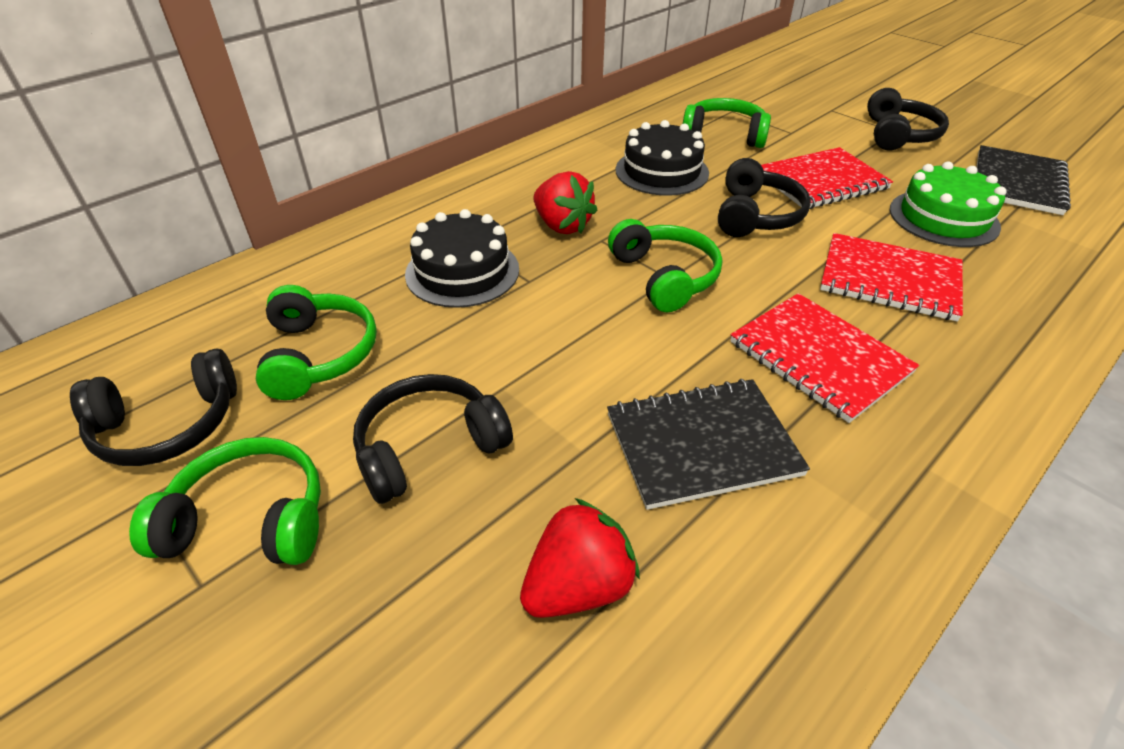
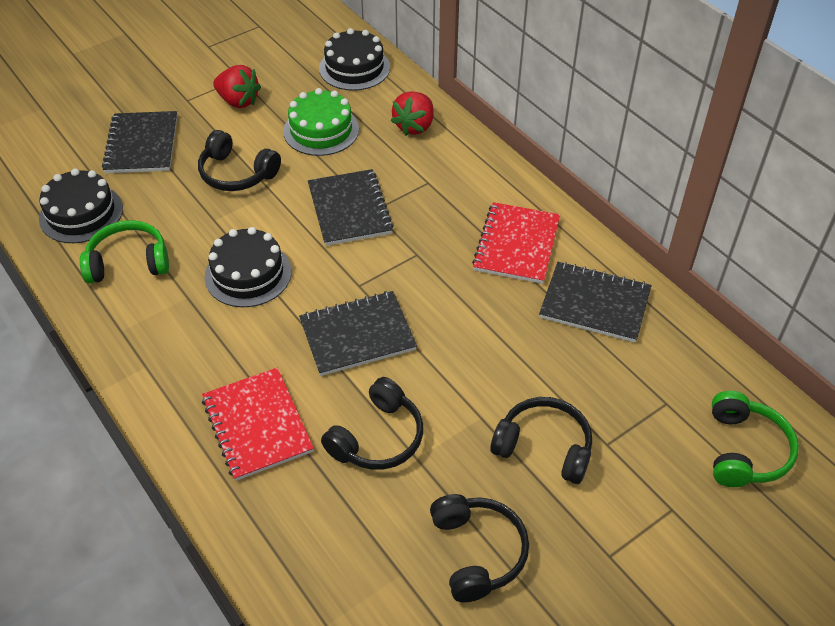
black cake: [405,209,519,308] [616,120,709,196] = 2 -> [39,168,123,243] [205,227,292,307] [319,28,390,91] = 3
black notebook: [607,379,810,510] [977,145,1071,215] = 2 -> [102,111,177,173] [299,291,417,376] [308,169,394,246] [539,262,652,343] = 4
green headphones: [129,437,321,565] [256,285,377,400] [608,219,722,313] [683,98,771,148] = 4 -> [80,220,169,284] [712,391,799,487] = 2
red notebook: [731,293,919,423] [761,147,893,209] [820,233,963,322] = 3 -> [202,368,314,481] [472,202,560,284] = 2

